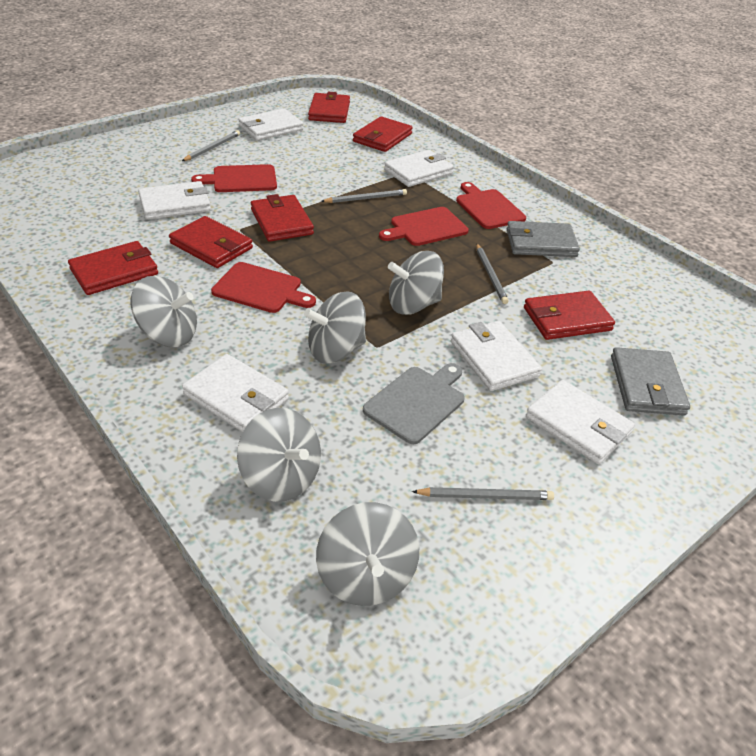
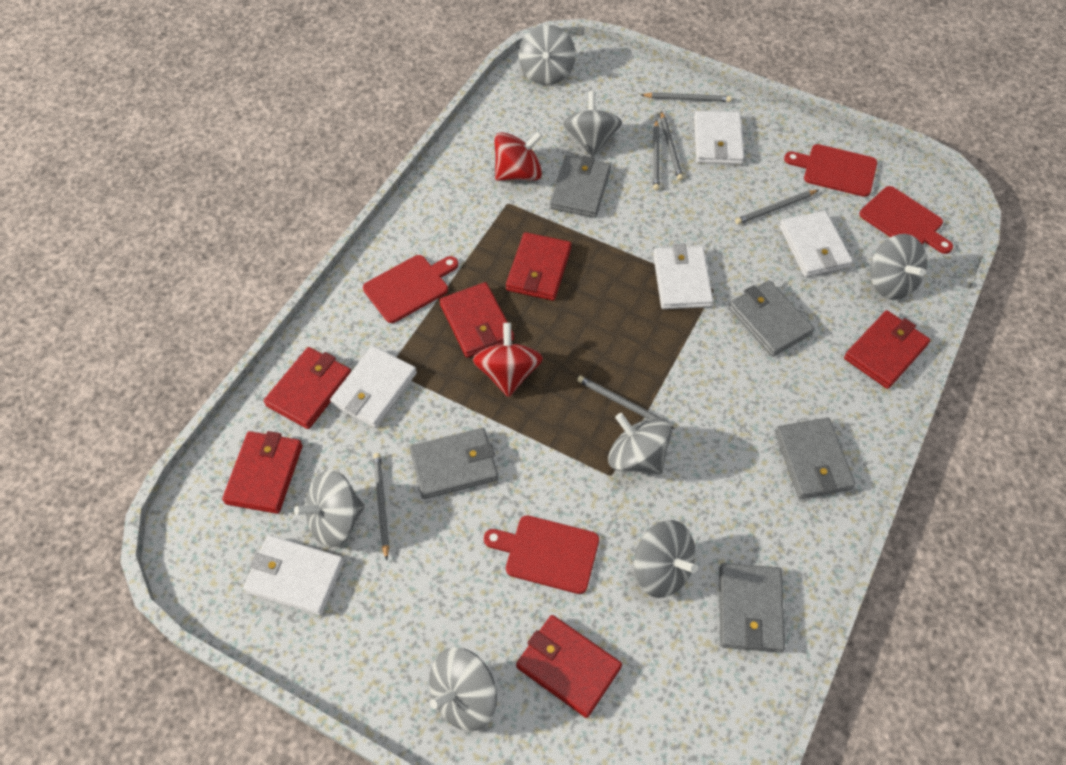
grey cutting board: [363,363,465,444] = 1 -> none = 0
grey pencil: [182,130,240,161] [321,189,407,203] [412,487,554,500] [476,243,509,304] = 4 -> [373,453,389,560] [577,376,674,429] [641,92,731,102] [653,119,660,191] [661,111,683,181] [735,190,818,224] = 6
grey spinning top: [131,276,197,347] [237,408,321,502] [304,292,366,364] [316,502,419,606] [388,251,444,315] = 5 -> [294,470,365,547] [429,647,497,731] [518,25,576,85] [562,91,622,157] [608,413,672,475] [634,520,698,598] [870,234,927,300] = 7
grey wallet: [507,221,580,257] [611,347,690,416] = 2 -> [410,428,498,499] [550,155,611,218] [719,563,785,653] [729,280,814,357] [775,418,855,499] = 5
red spinning top: none = 0 -> [473,323,543,397] [494,131,543,181] = 2
white wallet: [138,181,211,220] [182,354,289,432] [238,109,303,141] [384,150,454,187] [451,321,542,391] [526,380,635,464] = 6 -> [243,535,344,615] [330,346,417,428] [653,244,713,309] [694,111,744,165] [779,211,853,277] = 5

